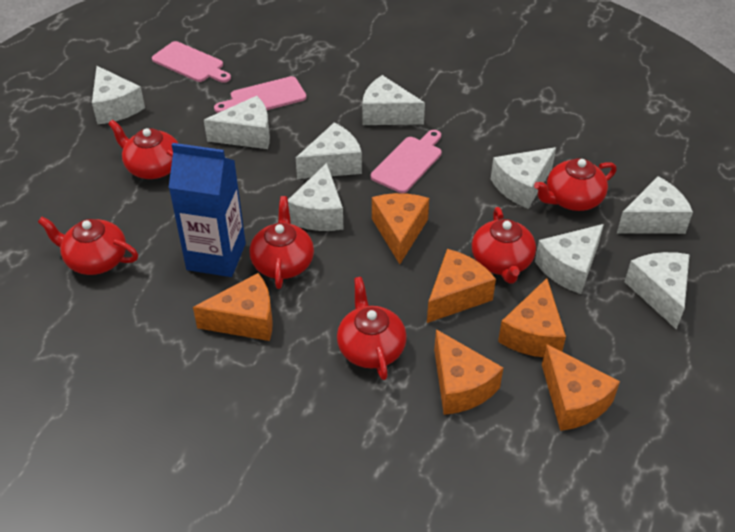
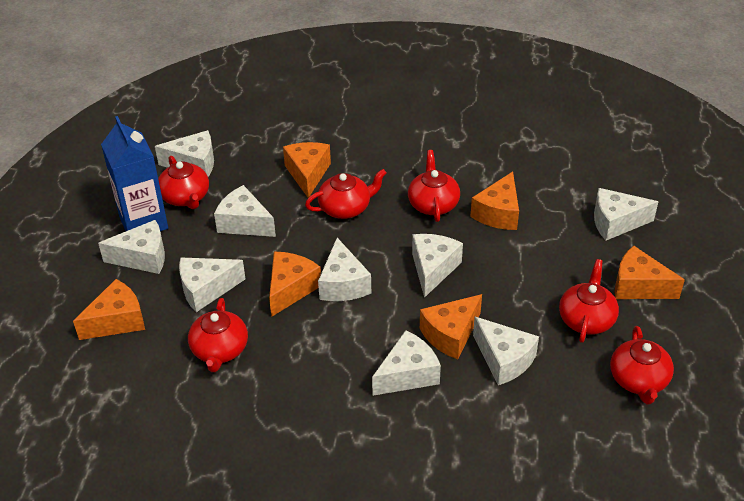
pink cutting board: [152,41,231,83] [214,76,306,113] [371,130,442,193] = 3 -> none = 0

